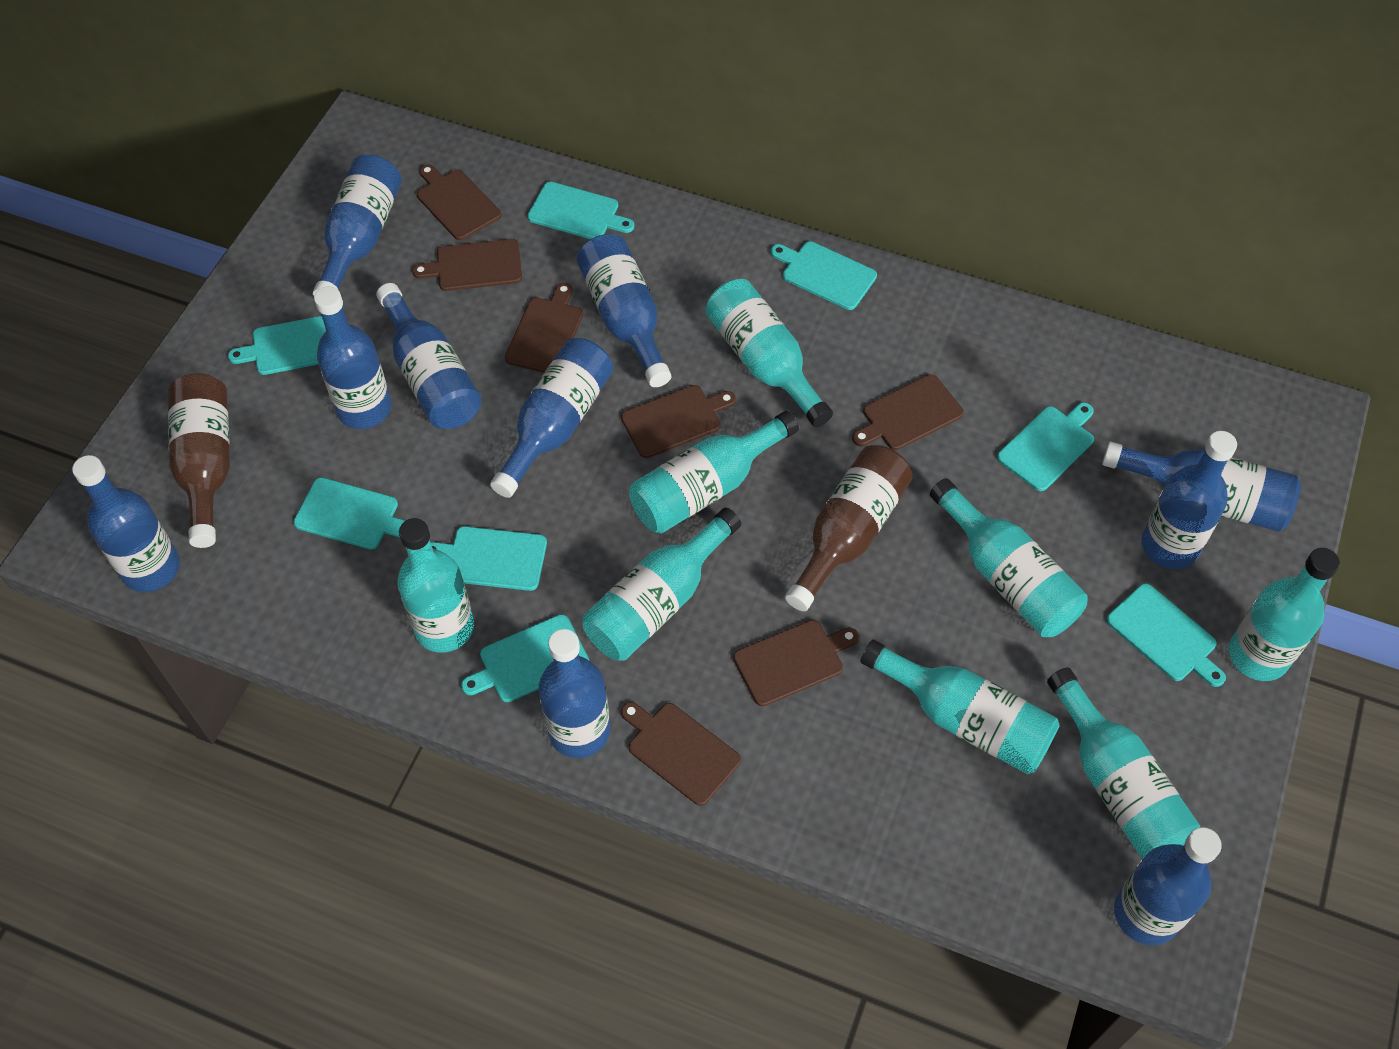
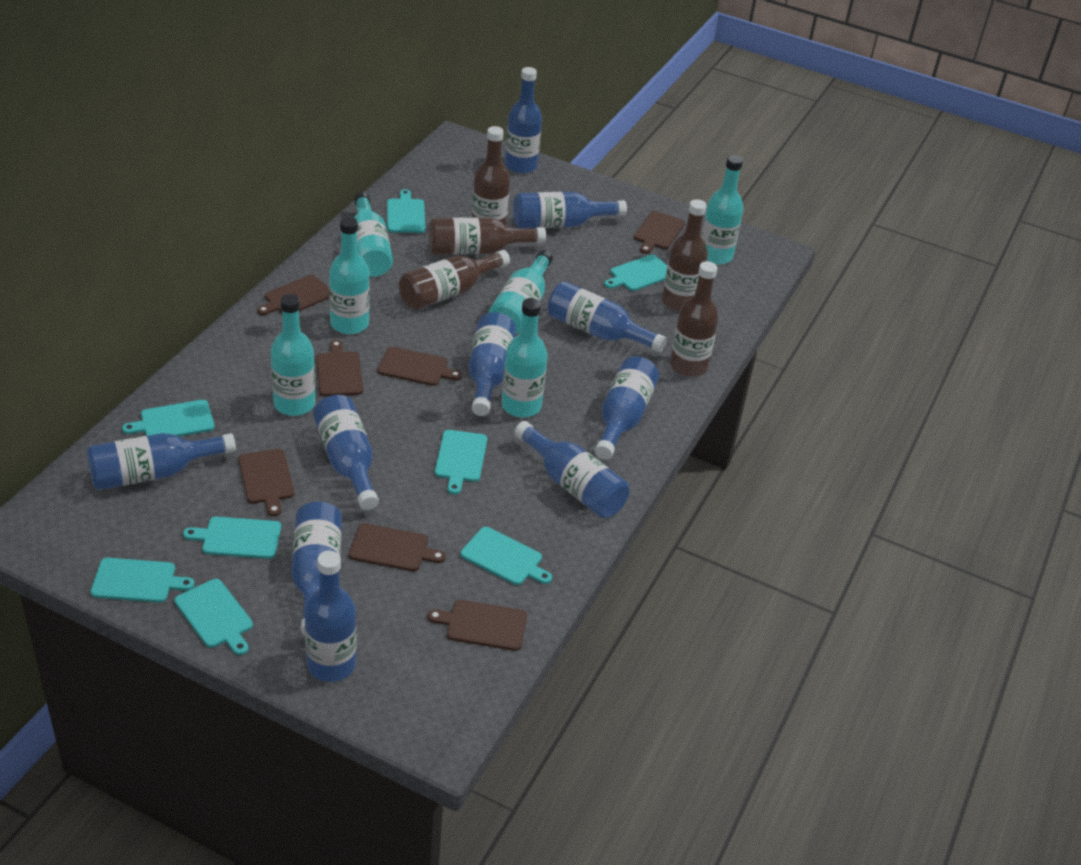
brown bottle: [168,374,230,548] [785,445,913,611] = 2 -> [399,250,510,310] [429,217,546,255] [472,126,510,226] [662,199,708,312] [670,261,719,377] = 5
turquoise bottle: [397,518,474,653] [582,508,741,661] [629,411,799,534] [706,279,833,427] [860,640,1060,774] [930,478,1088,637] [1047,667,1200,860] [1229,548,1340,681] = 8 -> [271,294,315,416] [329,217,370,334] [354,192,393,277] [489,250,553,334] [502,298,547,418] [701,155,743,265] = 6

